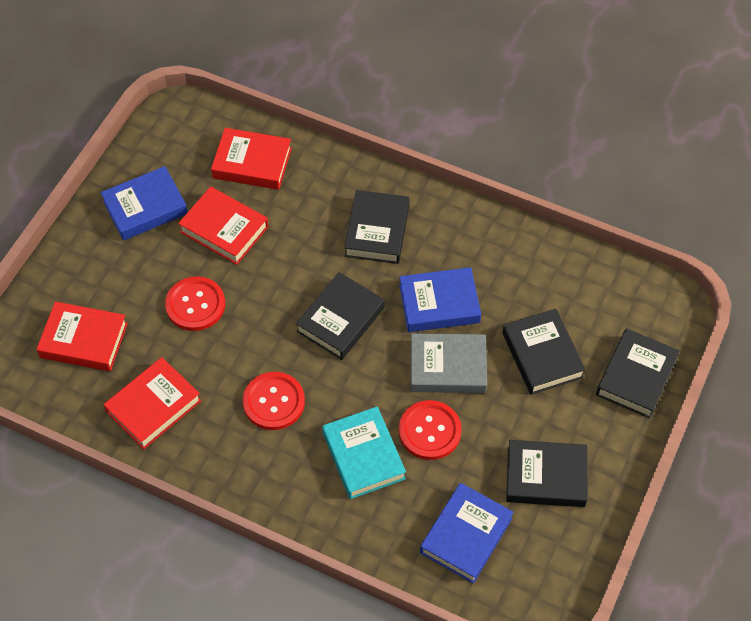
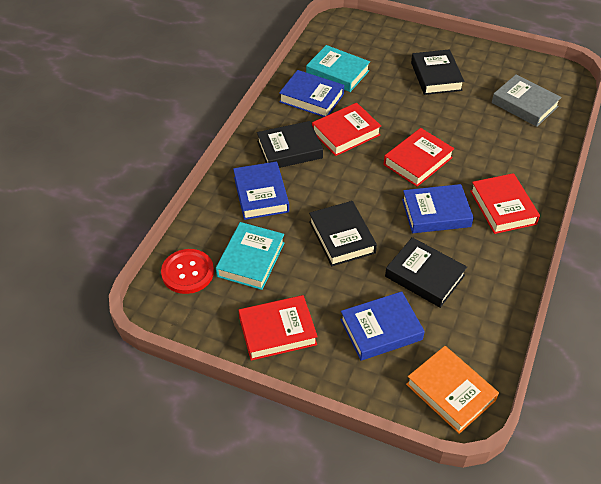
black book: [296,272,384,360] [344,190,410,264] [502,309,586,395] [506,440,588,507] [596,328,680,418] = 5 -> [257,121,323,168] [309,201,377,266] [385,237,467,308] [411,49,464,95] = 4
blue book: [101,166,188,241] [399,267,481,332] [420,483,514,584] = 3 -> [233,162,289,220] [279,70,344,117] [340,291,425,361] [402,184,474,233] = 4
orange book: none = 0 -> [406,346,499,434] = 1
red button: [165,276,225,331] [243,372,305,430] [399,400,462,460] = 3 -> [161,249,214,294] = 1
turquoise book: [322,406,406,499] = 1 -> [216,222,285,290] [306,45,370,92] = 2

